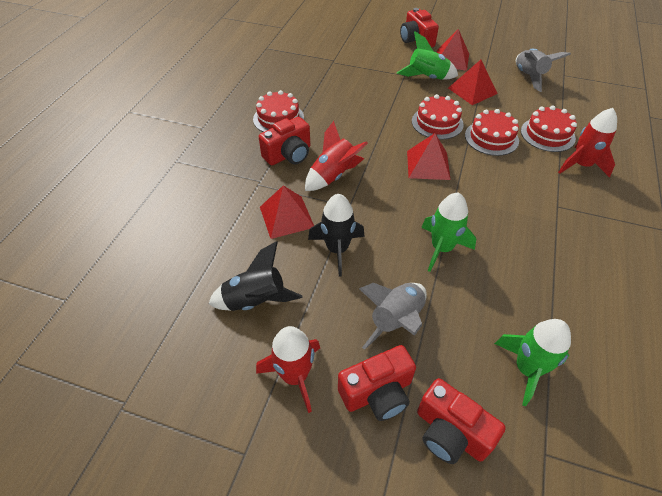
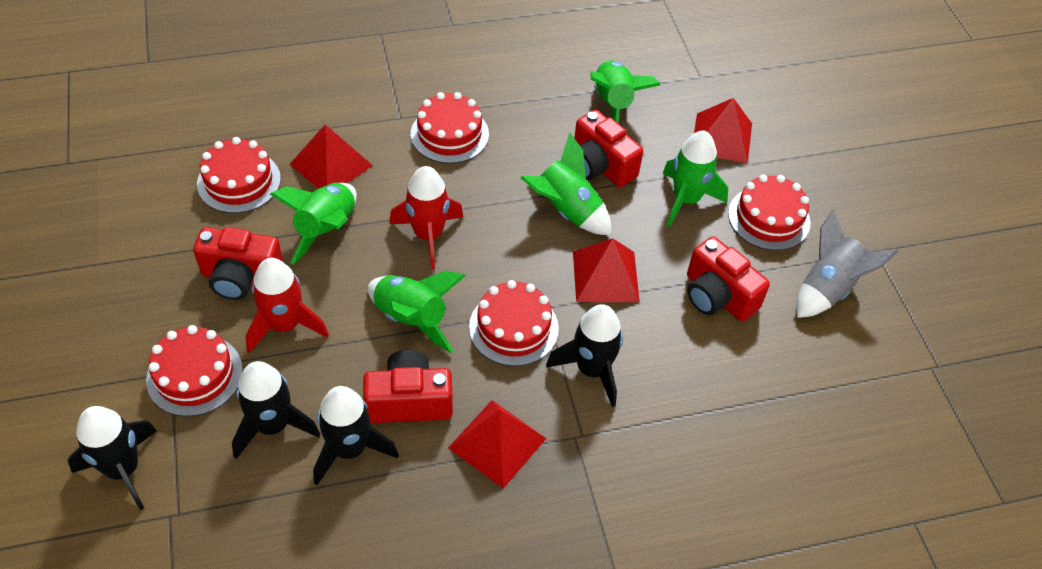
black rocket: [209,241,302,311] [308,194,365,276] = 2 -> [68,406,157,510] [232,361,320,459] [313,386,399,485] [546,304,623,407] = 4
green rocket: [397,32,458,80] [421,192,476,272] [494,319,571,406] = 3 -> [270,183,357,265] [368,271,465,353] [521,133,611,235] [590,60,660,124] [663,130,728,227] = 5
grey rocket: [359,283,427,350] [516,49,571,92] = 2 -> [796,209,898,318] = 1
red cake: [253,90,304,132] [412,94,464,140] [465,109,519,156] [521,106,577,152] = 4 -> [146,325,243,417] [197,137,281,213] [411,92,489,163] [469,280,559,366] [728,174,810,251] = 5
red rocket: [256,326,320,413] [305,121,368,191] [558,108,617,178] = 3 -> [246,258,329,353] [389,166,463,270] = 2

